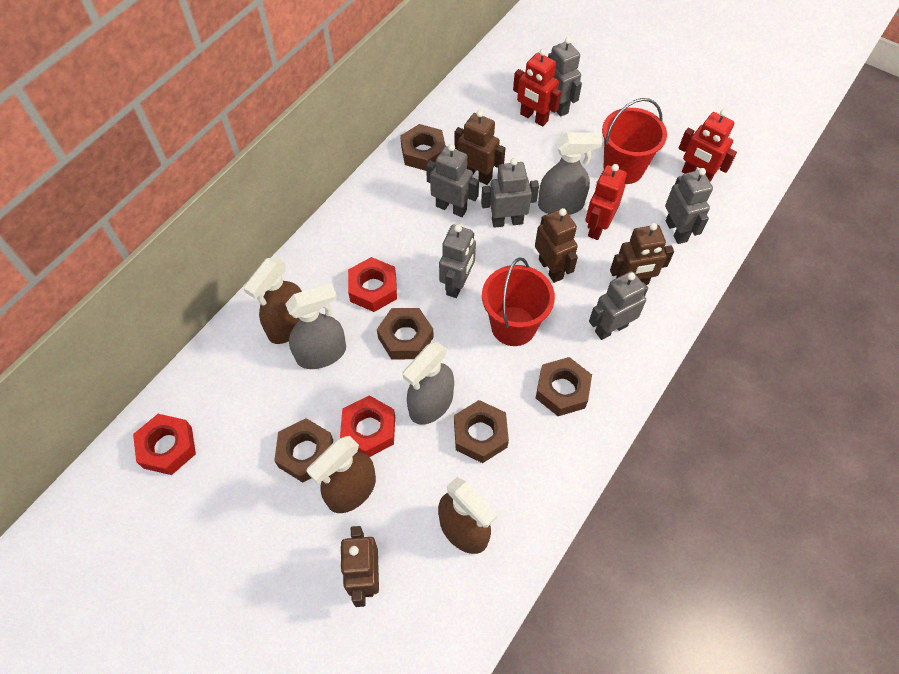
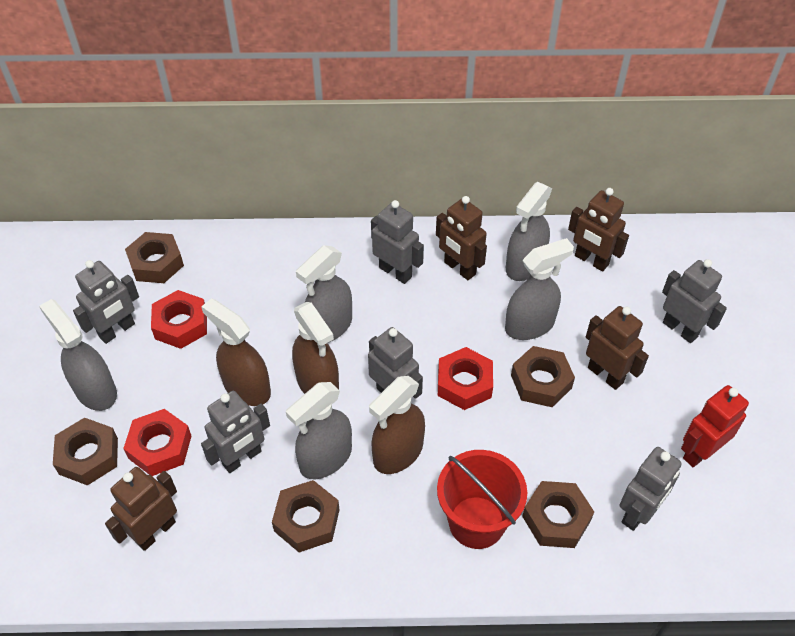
grey spray bottle: [285,283,346,369] [403,342,454,425] [538,132,603,215] = 3 -> [39,299,117,411] [286,382,352,479] [296,245,352,343] [505,238,574,340] [506,182,552,281] = 5
red bucket: [482,258,555,346] [602,98,667,184] = 2 -> [437,450,527,549] = 1
red robot: [513,49,561,126] [585,164,627,240] [679,109,737,182] = 3 -> [681,385,749,467] = 1

